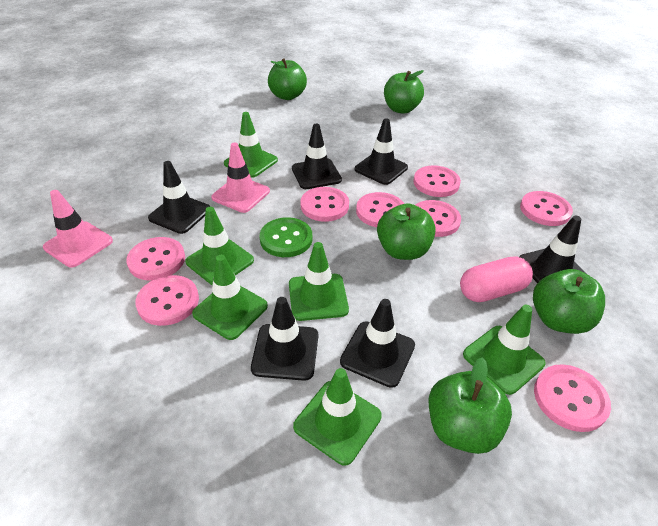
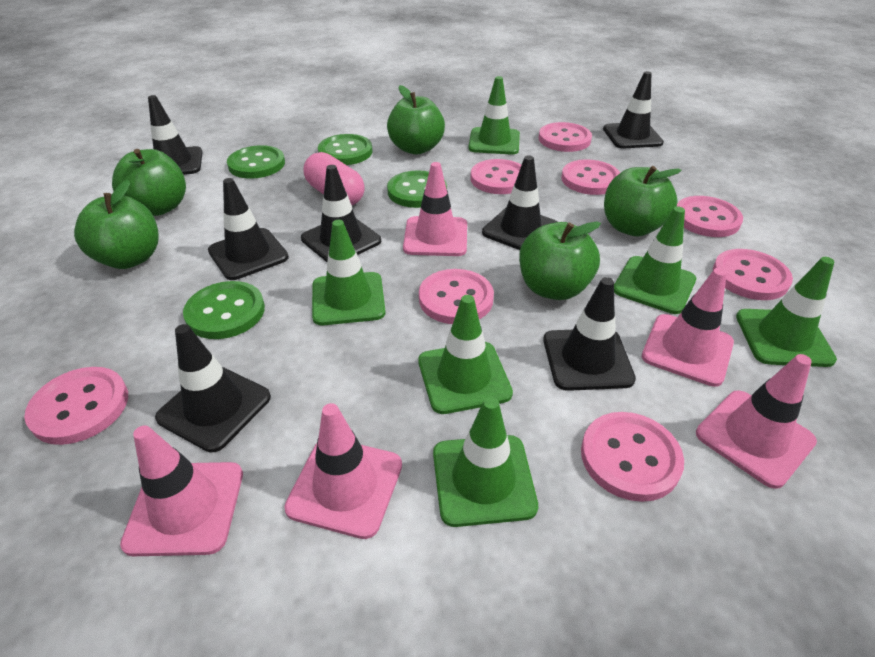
black traffic cone: [148,161,210,234] [251,297,318,381] [292,124,342,189] [340,299,415,388] [355,118,408,185] [519,216,585,284] = 6 -> [148,95,203,175] [155,324,271,453] [208,178,289,280] [301,165,381,262] [482,156,557,250] [543,277,636,391] [603,71,664,149] = 7
green button: [260,217,312,257] = 1 -> [183,281,265,339] [227,145,285,179] [318,134,373,165] [387,170,447,208] = 4
pink traffic cone: [43,190,113,268] [211,142,270,213] = 2 -> [120,425,243,556] [284,403,402,539] [403,162,467,256] [642,268,734,387] [696,354,817,489] = 5

